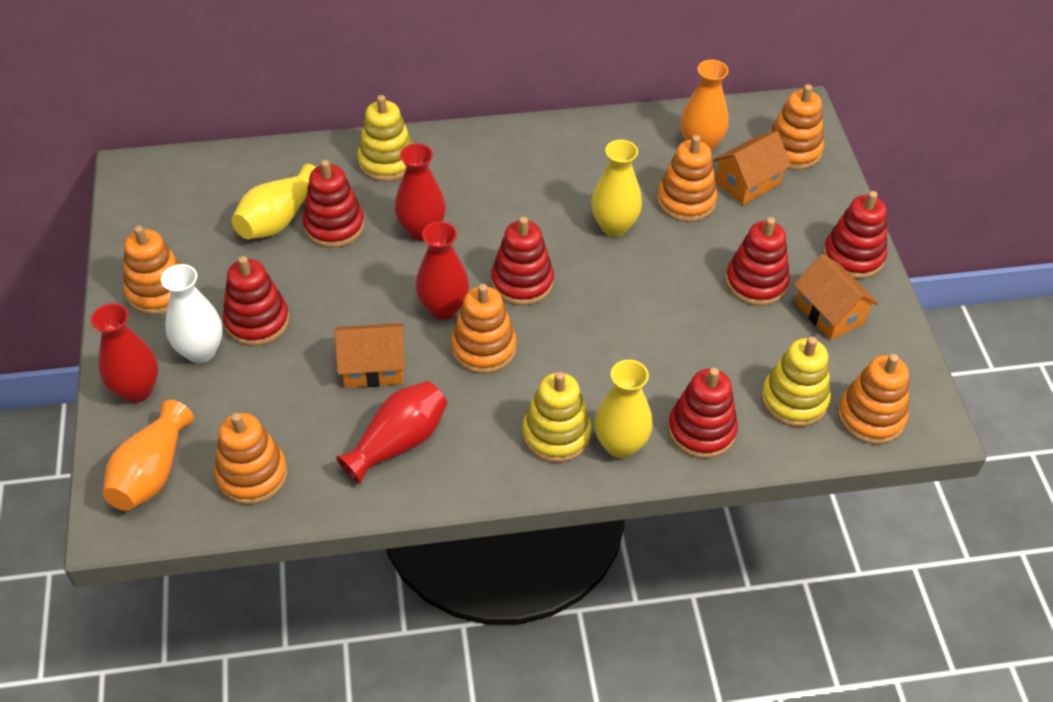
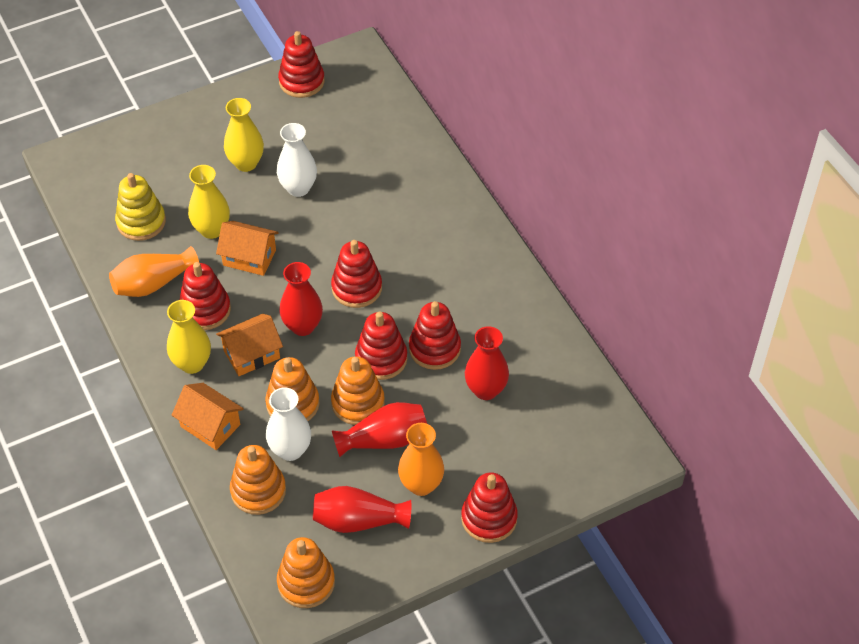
orange stacking toy: [123,226,180,315] [214,413,288,505] [451,284,517,374] [657,135,718,222] [769,84,824,170] [837,354,909,444] = 6 -> [230,445,286,515] [265,357,320,421] [277,537,335,608] [331,356,385,425] = 4
white vase: [161,264,223,363] = 1 -> [266,387,311,461] [277,123,317,197] = 2
yellow stacking toy: [357,95,413,182] [522,372,591,463] [761,337,831,427] = 3 -> [115,173,166,241] = 1

